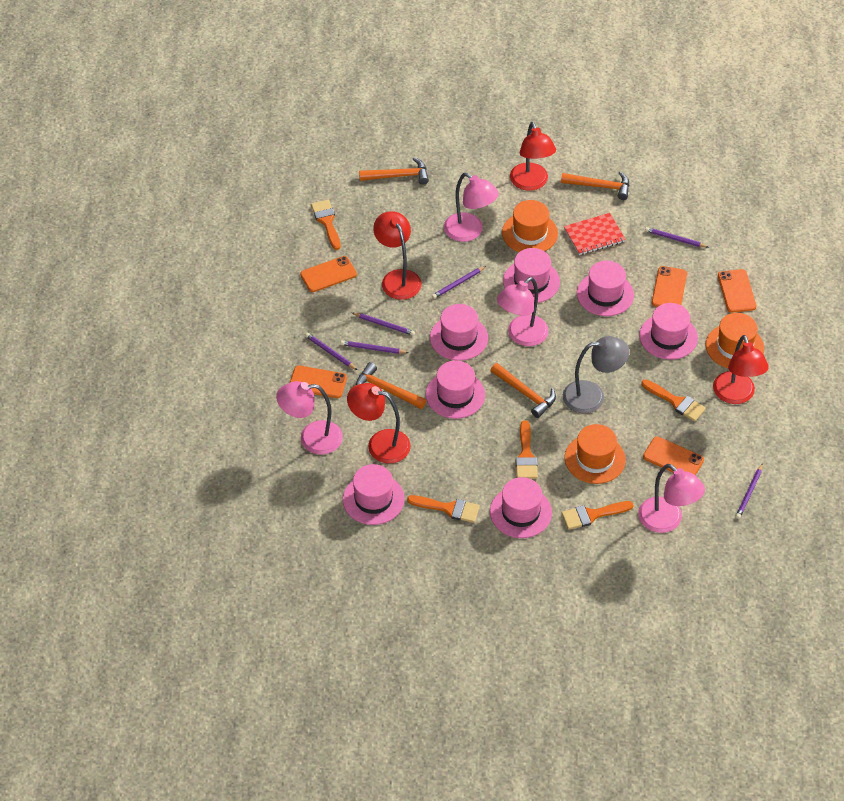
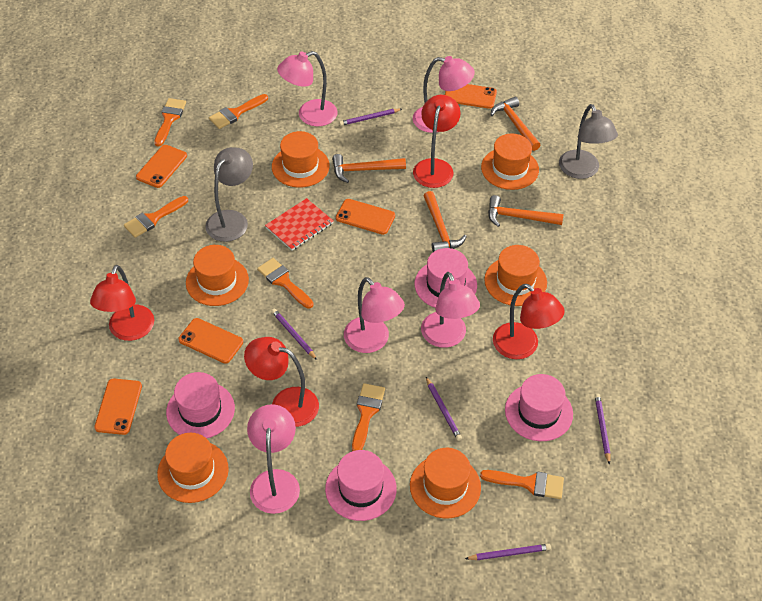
grey lamp: [563,336,629,413] = 1 -> [205,147,253,242] [559,104,618,179] = 2
orange brush: [311,200,341,250] [407,495,480,523] [516,420,538,479] [561,501,634,530] [641,379,706,422] = 5 -> [124,196,188,238] [154,98,186,146] [209,94,268,129] [257,258,314,309] [352,383,385,451] [480,470,564,499] = 6
orange hat: [502,200,558,252] [565,424,626,484] [706,313,764,368] = 3 -> [157,433,229,503] [186,245,249,306] [272,131,330,188] [410,448,481,518] [481,133,539,190] [484,245,547,306] = 6
pink hat: [343,464,405,525] [426,360,485,419] [430,304,488,361] [490,477,552,538] [503,248,560,303] [577,261,634,316] [639,303,698,360] = 7 -> [166,372,235,439] [325,450,397,521] [415,248,477,308] [505,374,573,441] = 4
pink lamp: [276,381,343,454] [444,173,499,242] [497,277,549,346] [638,464,705,533] = 4 -> [247,404,300,514] [277,51,337,126] [344,277,405,353] [413,56,475,133] [421,272,480,348] = 5
purple pencil: [305,333,357,370] [340,340,408,354] [352,313,415,336] [432,266,486,299] [645,227,708,247] [736,463,763,519] = 6 -> [271,309,317,360] [339,109,402,126] [426,377,462,441] [465,544,551,560] [595,394,611,465] = 5

